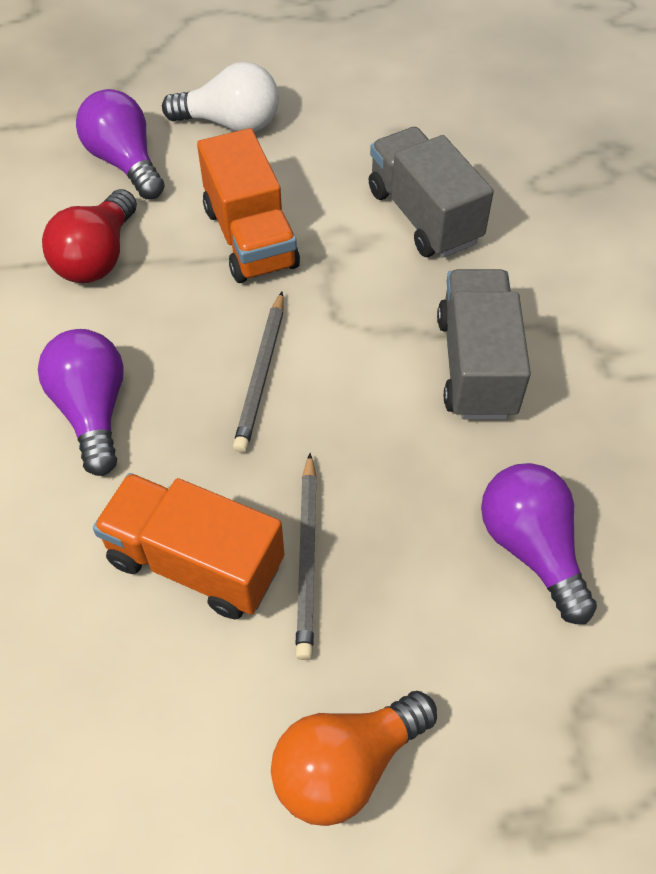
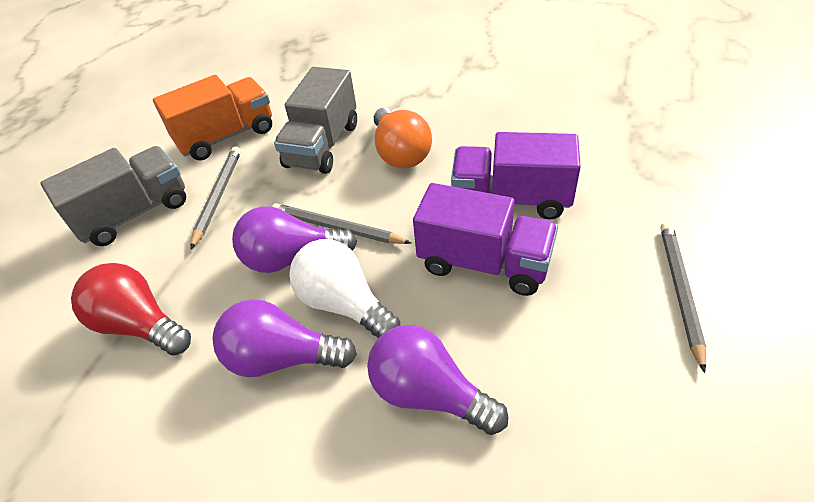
grey pencil: [233,292,283,453] [296,453,317,660] = 2 -> [190,146,241,250] [272,203,411,244] [660,222,706,373] = 3
orange truck: [93,473,284,620] [197,128,300,283] = 2 -> [153,75,272,160] = 1
purple truck: none = 0 -> [413,183,558,296] [451,132,581,220] = 2

